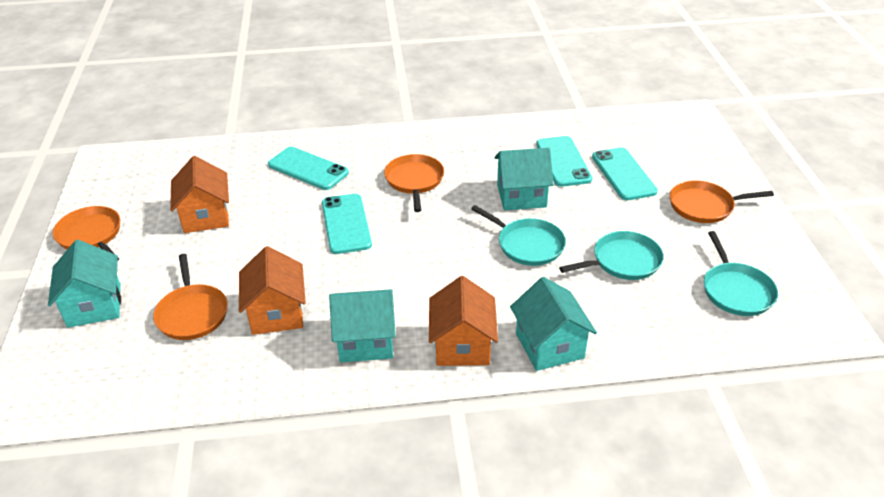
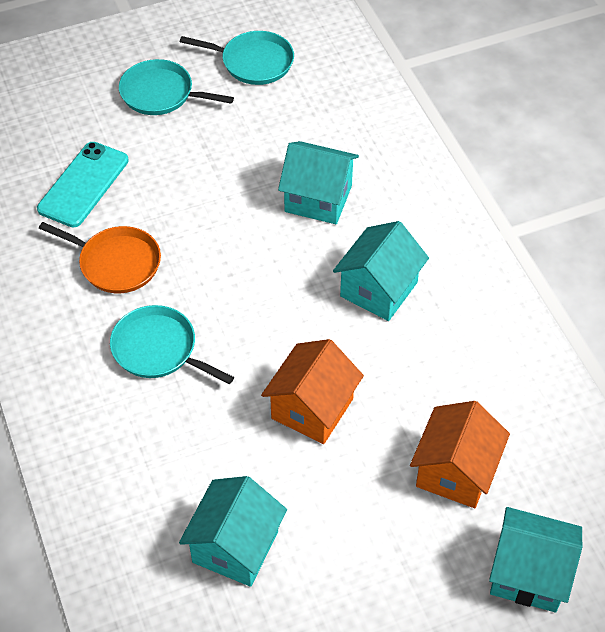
orange house: [170,156,229,233] [239,246,306,335] [429,276,498,366] = 3 -> [261,339,364,444] [410,401,510,508] = 2
orange pan: [52,206,120,260] [153,254,228,340] [384,154,444,212] [670,180,774,223] = 4 -> [39,222,161,293] = 1
turquoise phone: [268,147,349,190] [322,194,372,254] [536,136,592,187] [592,147,658,200] = 4 -> [37,142,129,227] = 1

